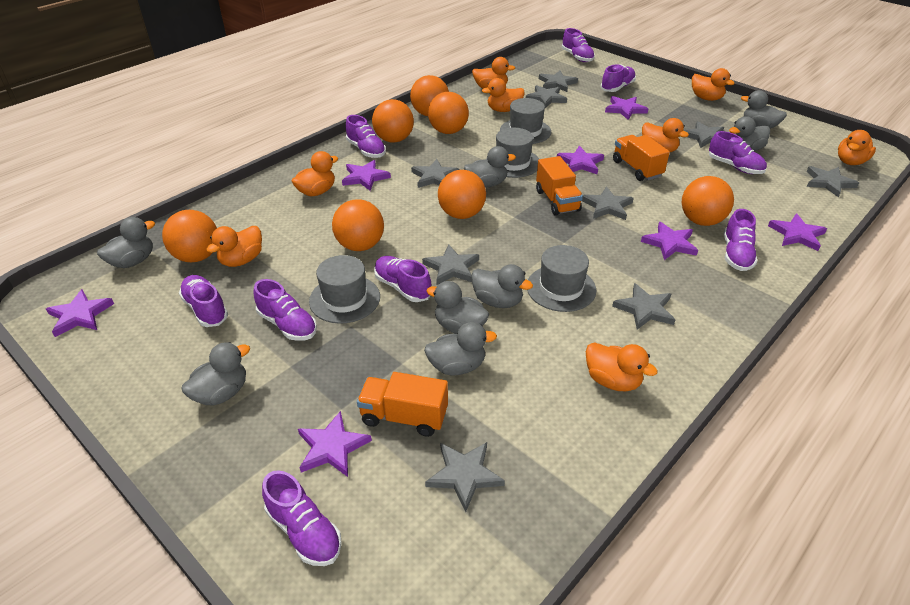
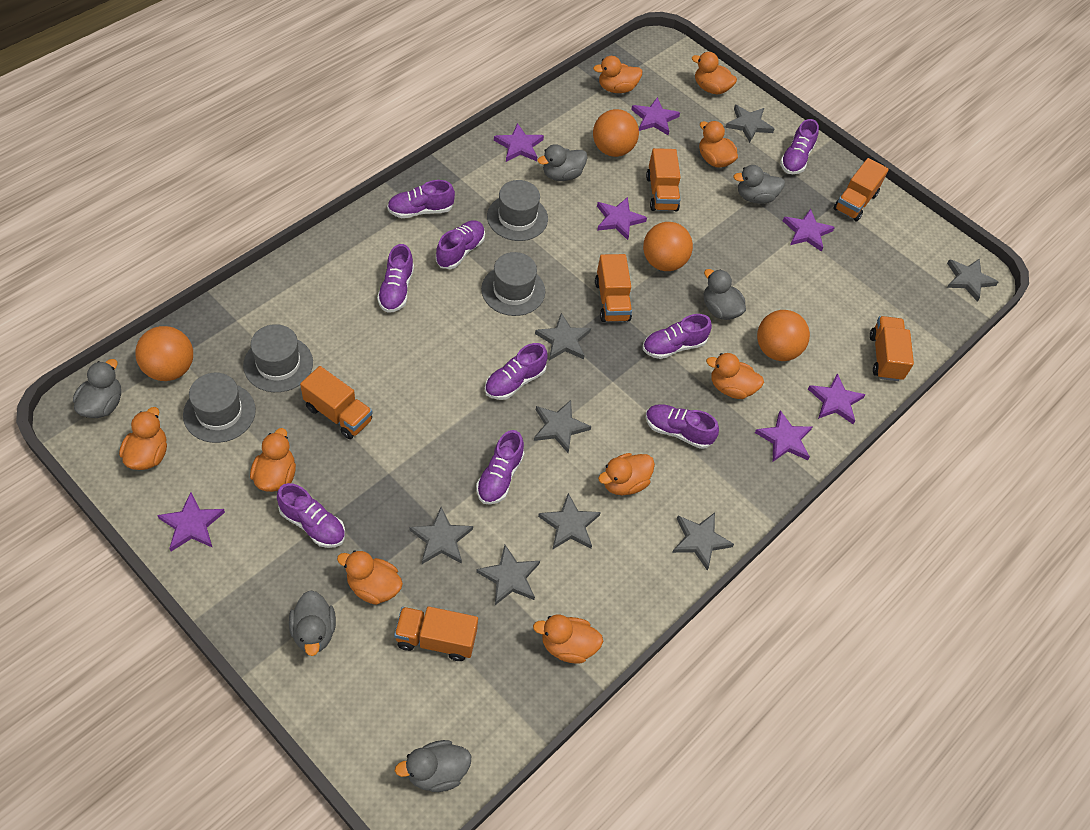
grey duck: [97,217,155,268] [181,342,250,406] [424,322,497,376] [427,281,489,334] [464,146,516,188] [471,264,533,308] [729,116,770,152] [741,90,787,129] = 8 -> [73,359,121,418] [289,590,336,656] [395,740,471,792] [537,144,587,181] [704,269,746,320] [733,165,785,204] = 6
grey star: [411,159,460,188] [422,245,479,285] [425,442,505,512] [526,85,567,108] [539,71,578,92] [582,187,634,220] [612,283,675,330] [684,121,724,148] [806,166,859,197] = 9 -> [409,507,473,564] [476,545,540,605] [534,400,592,453] [535,313,591,360] [538,493,601,550] [672,513,734,570] [725,105,774,143] [947,258,998,302] = 8
orange ball: [162,210,217,262] [332,199,384,251] [372,99,414,143] [410,75,449,116] [428,92,469,134] [438,170,486,219] [682,176,734,226] = 7 -> [135,326,193,381] [593,109,639,157] [643,222,693,271] [757,310,810,361] = 4
orange duck: [206,226,262,267] [292,151,338,196] [472,57,515,89] [482,78,525,112] [586,342,658,391] [642,118,689,152] [692,68,735,101] [838,130,876,165] = 8 -> [119,407,167,470] [250,428,296,492] [337,550,403,605] [533,614,603,664] [593,56,643,93] [598,453,655,495] [692,52,737,95] [699,121,738,168] [706,353,764,399] = 9
orange truck: [357,372,448,437] [536,156,583,216] [613,135,670,181] = 3 -> [300,366,373,439] [394,607,478,661] [595,254,632,322] [646,148,681,211] [833,158,889,221] [870,316,914,381] = 6

